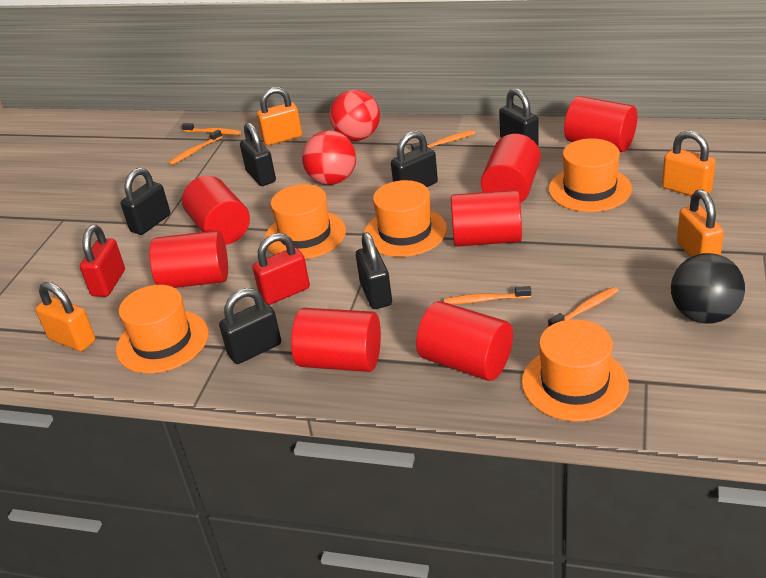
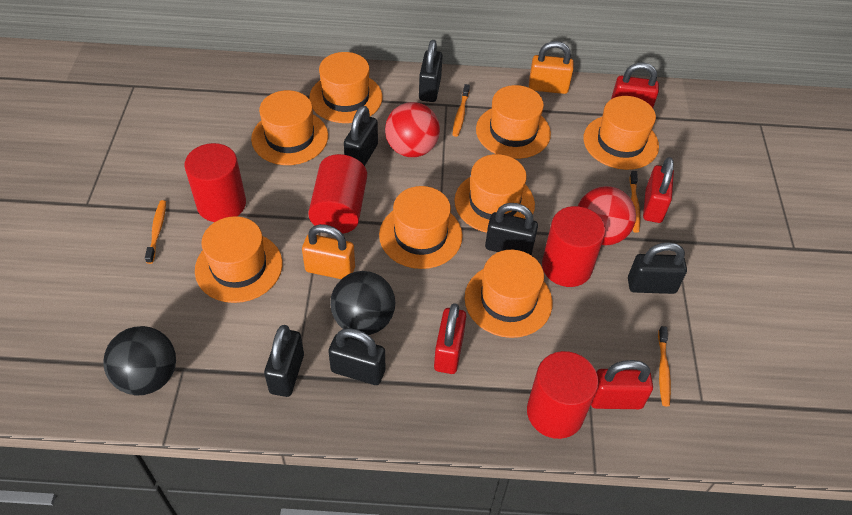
black ball: [671,253,745,324] = 1 -> [103,326,176,395] [330,271,395,335] = 2
orange hat: [116,285,209,373] [264,184,346,259] [364,180,447,257] [522,319,629,421] [549,138,632,212] = 5 -> [195,216,282,303] [251,90,328,165] [309,52,383,123] [379,186,463,269] [454,154,535,233] [465,250,553,338] [476,85,551,159] [584,96,659,170] = 8
orange padlock: [36,282,95,351] [257,87,302,145] [662,131,716,199] [677,189,724,257] = 4 -> [302,224,355,279] [529,41,574,94] = 2
orange toothbrush: [168,130,222,165] [182,123,241,135] [411,130,475,151] [444,286,531,304] [548,287,618,327] = 5 -> [145,200,166,264] [453,84,470,137] [629,171,640,233] [658,326,671,407] = 4
red cylinder: [149,230,228,288] [182,176,250,245] [291,308,381,372] [416,301,513,381] [451,190,522,247] [481,134,541,203] [564,96,637,152] = 7 -> [184,143,246,222] [308,154,367,234] [527,351,599,439] [542,206,606,287] = 4
red padlock: [80,225,125,297] [252,233,310,305] = 2 -> [434,303,466,374] [591,360,653,409] [611,63,659,108] [643,157,674,223] = 4

